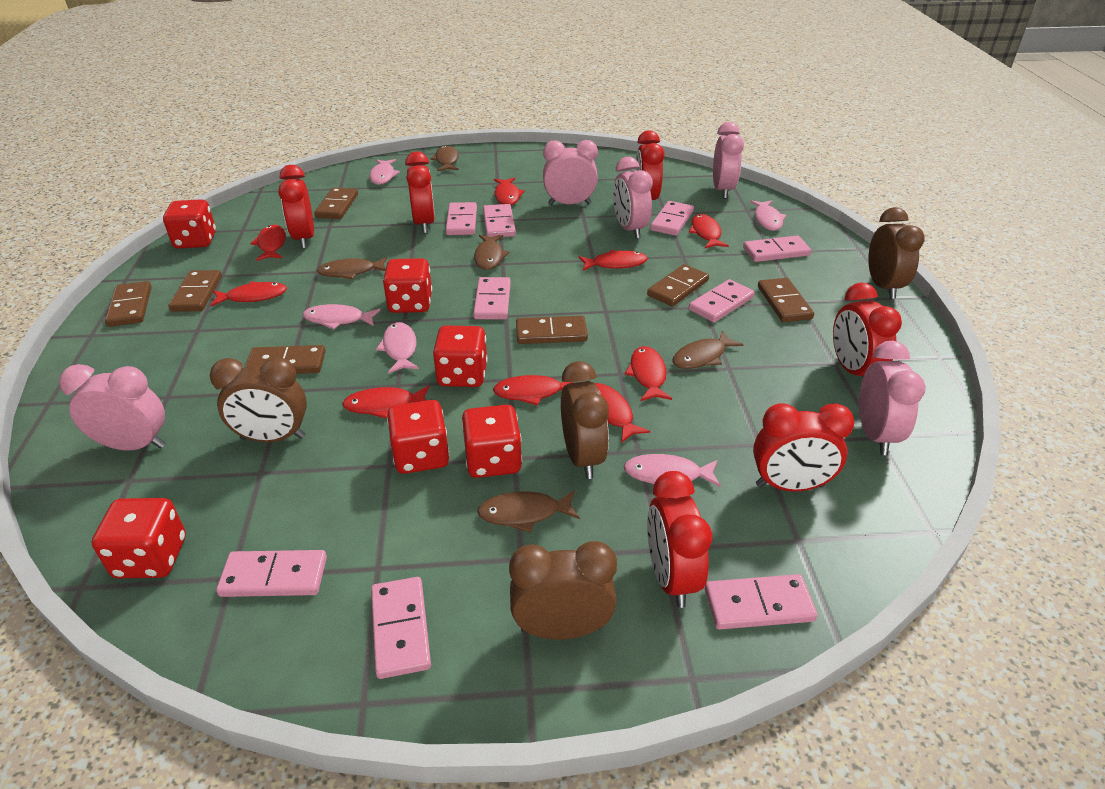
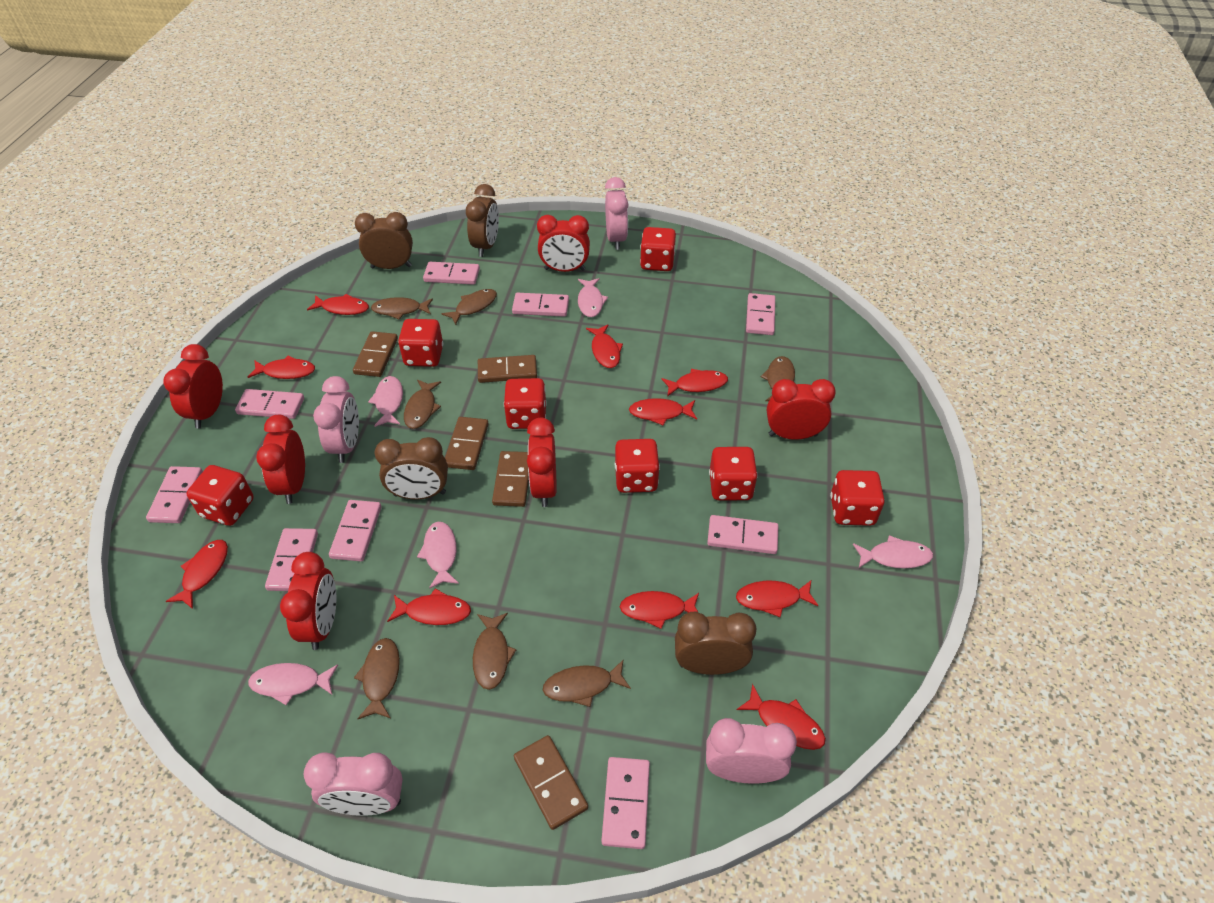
brown domino: [105,281,152,327] [168,270,222,312] [245,345,326,374] [314,187,358,219] [516,316,588,344] [647,264,709,306] [758,278,814,322] = 7 -> [353,331,398,377] [445,417,489,470] [478,355,537,383] [492,451,529,507] [514,735,588,830] = 5
brown fish: [317,257,387,280] [430,145,459,171] [474,235,509,270] [477,490,580,533] [672,330,744,369] = 5 -> [354,638,400,719] [371,297,433,319] [404,380,441,429] [441,289,497,325] [473,613,517,690] [543,659,631,707] [761,356,795,402] = 7
pink clock: [59,364,166,451] [543,140,598,205] [613,157,653,239] [713,122,744,199] [859,340,926,455] = 5 -> [304,753,403,816] [313,376,359,463] [605,177,628,250] [706,718,797,784] = 4
red dice: [92,498,186,578] [163,199,216,248] [383,258,432,313] [387,400,449,474] [433,325,488,387] [462,405,522,478] = 6 -> [187,465,254,526] [398,319,443,367] [504,378,547,429] [615,439,660,493] [640,227,676,271] [709,447,758,500] [830,470,885,526] = 7
red fish: [211,281,287,306] [250,225,286,261] [342,386,429,418] [493,375,573,406] [494,178,525,205] [579,250,648,271] [595,383,650,443] [625,346,672,401] [689,214,729,248] = 9 -> [166,540,228,609] [248,356,315,379] [307,294,369,315] [387,588,471,625] [586,325,623,368] [620,591,699,629] [629,398,697,426] [662,369,728,397] [736,581,819,617] [737,684,826,750] = 10

